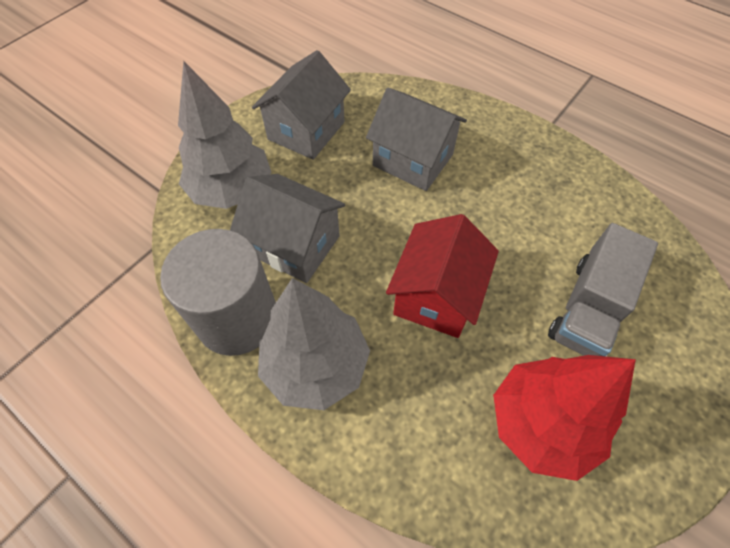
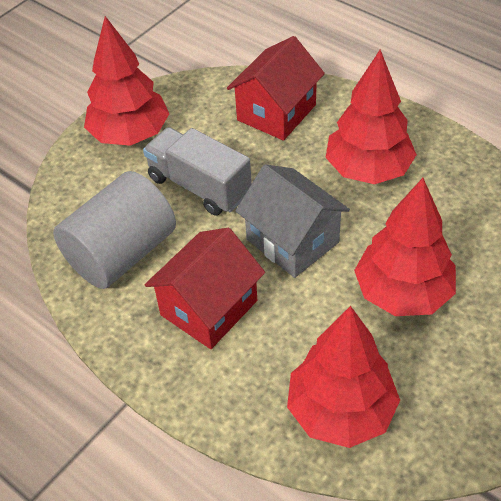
grey house: [230,174,345,283] [252,50,351,160] [366,88,467,191] = 3 -> [236,164,350,278] = 1
grey tree: [178,61,271,209] [258,278,370,410] = 2 -> none = 0
red house: [386,214,499,338] = 1 -> [145,228,265,349] [227,36,325,141] = 2
red tree: [493,355,636,481] = 1 -> [84,16,169,146] [287,306,400,448] [326,49,417,184] [354,178,456,316] = 4

